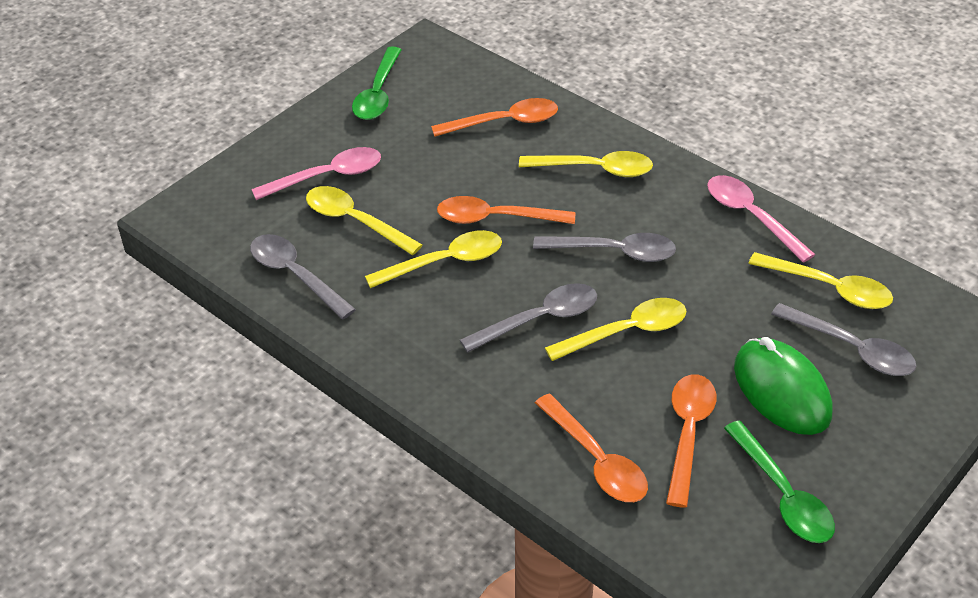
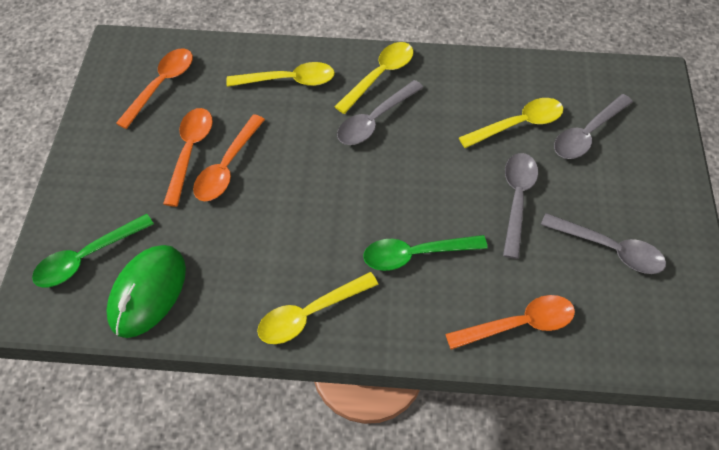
pink spoon: [251,147,381,200] [707,175,816,263] = 2 -> none = 0
yellow spoon: [306,186,422,255] [365,230,502,288] [519,151,653,177] [545,298,686,361] [748,252,893,309] = 5 -> [226,62,335,87] [257,272,378,344] [335,42,413,114] [459,98,563,148] = 4

